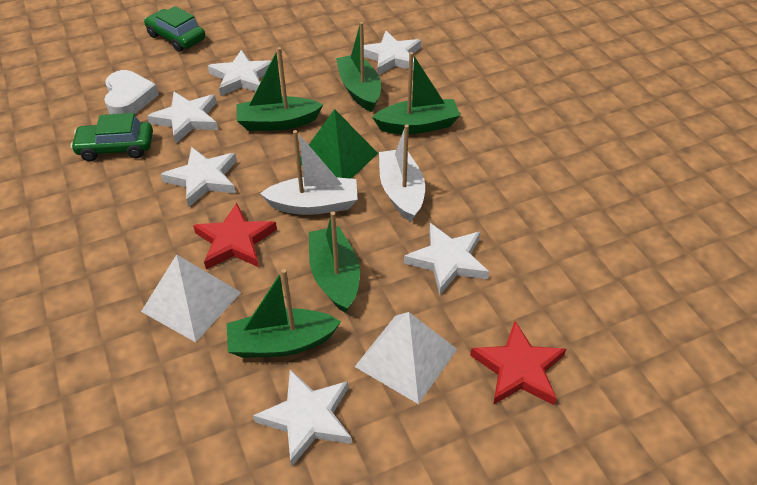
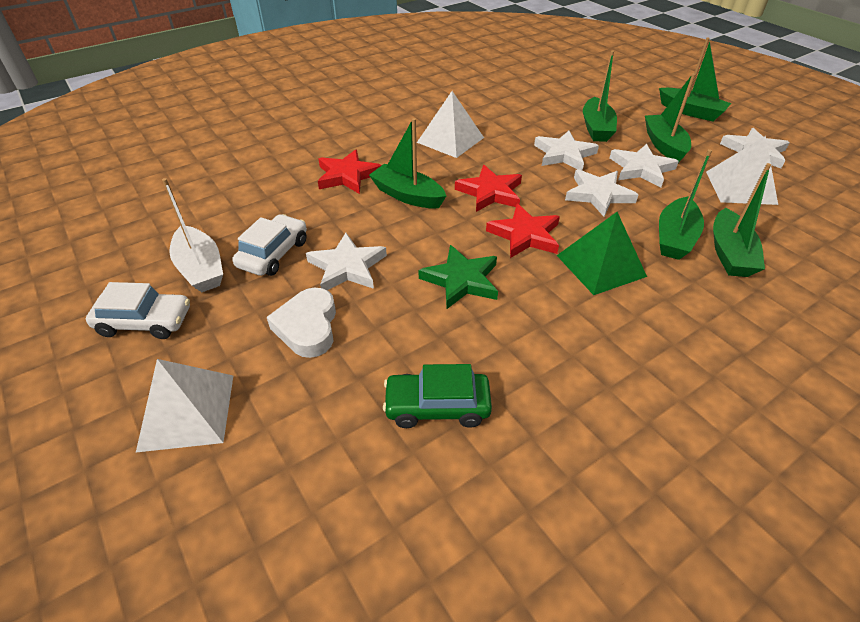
green boat: [227,269,341,358] [236,47,323,131] [309,212,360,313] [336,22,381,112] [372,52,460,134] = 5 -> [369,118,446,208] [583,51,617,142] [645,73,696,163] [659,37,731,121] [659,149,712,260] [713,163,771,277] = 6
green car: [71,113,153,161] [144,6,205,52] = 2 -> [383,364,492,428] = 1
green star: none = 0 -> [419,245,498,309] = 1
red star: [193,203,277,269] [470,321,566,405] = 2 -> [318,149,382,194] [455,165,522,212] [486,204,560,258] = 3
white boat: [260,130,358,215] [379,124,425,222] = 2 -> [162,178,223,292] = 1
white car: none = 0 -> [86,282,190,339] [232,214,307,276] = 2
white pyramid: [141,254,241,342] [355,312,457,404] = 2 -> [136,359,233,452] [417,91,484,158] [706,136,778,205] = 3
white star: [147,92,218,143] [161,147,237,207] [208,50,271,96] [253,369,352,467] [364,31,421,75] [404,223,489,295] = 6 -> [306,233,387,290] [534,130,599,170] [565,169,638,216] [610,144,679,187] [720,128,790,169] = 5

